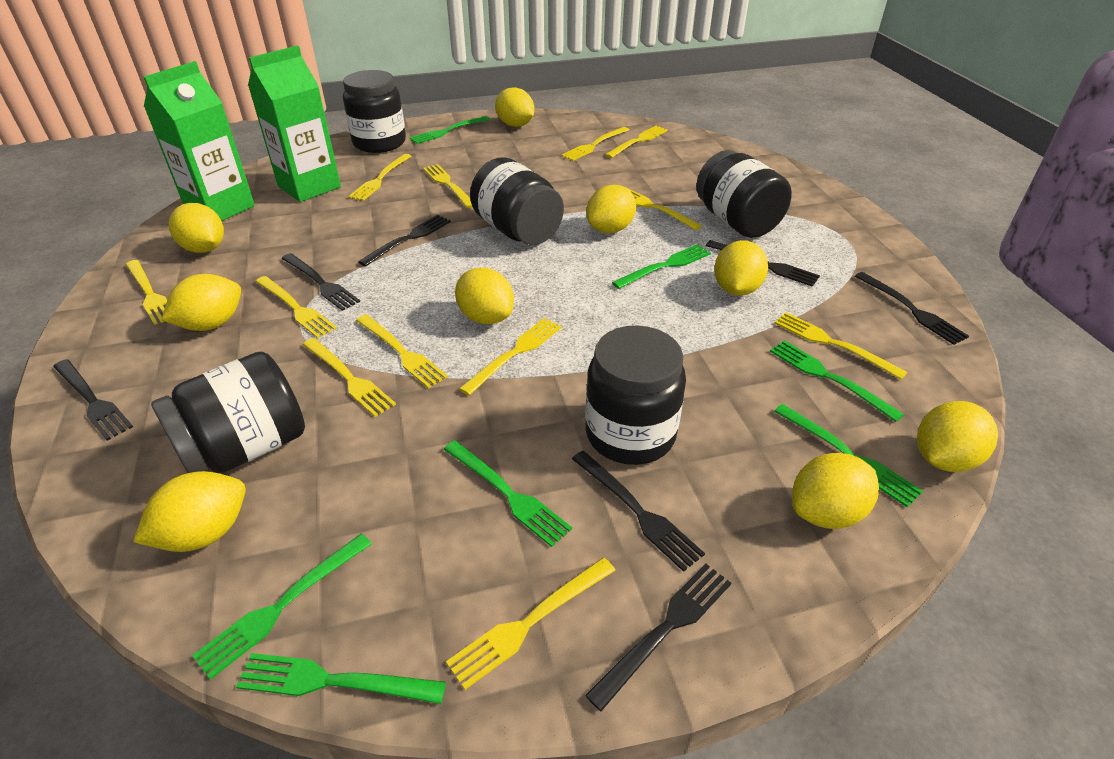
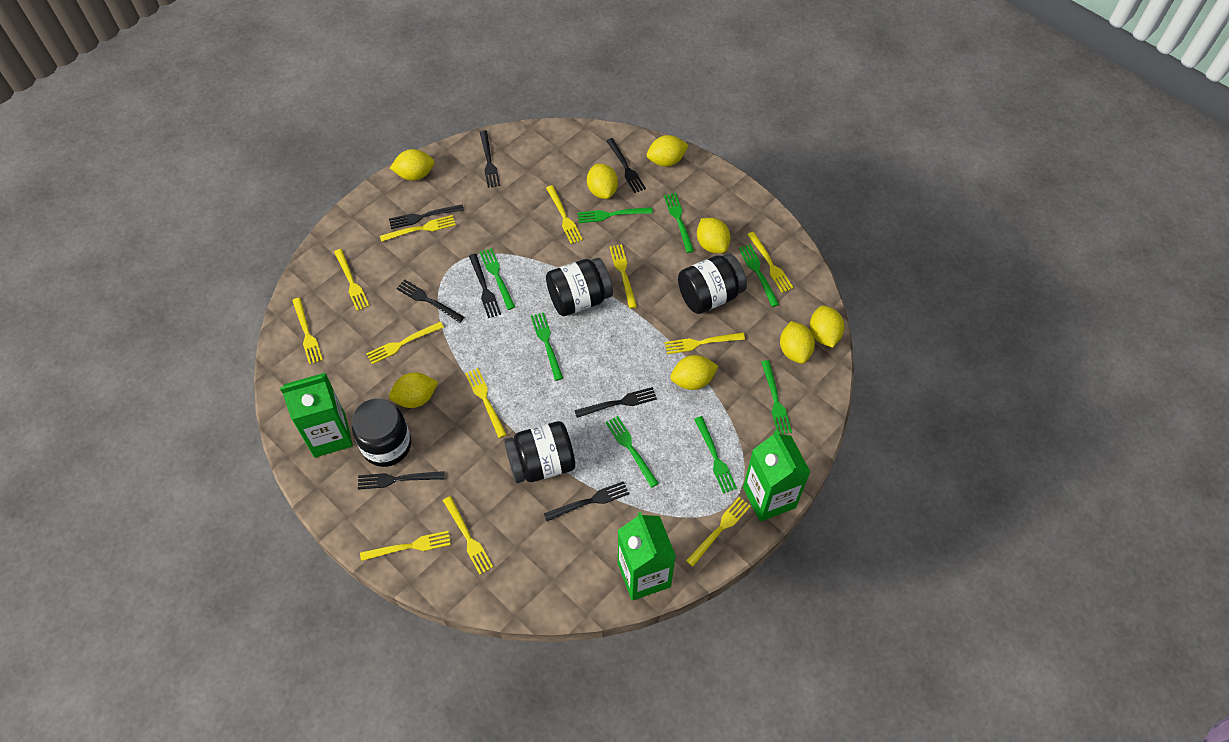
black fork: [53,359,133,441] [281,253,360,311] [358,215,451,266] [572,451,705,572] [585,564,731,711] [705,240,820,287] [855,272,969,345] = 7 -> [358,471,445,489] [389,204,464,229] [396,279,464,323] [469,254,501,318] [480,131,500,188] [544,481,629,521] [574,387,657,418] [606,138,646,193] = 8
black jar: [151,351,305,473] [343,70,406,153] [470,157,564,245] [585,325,686,465] [696,150,792,238] = 5 -> [352,398,411,467] [504,421,575,483] [546,258,613,316] [678,253,747,314] = 4
green carton: [144,61,255,221] [248,45,341,202] = 2 -> [280,373,353,458] [618,512,676,601] [743,430,810,522] = 3
green fork: [192,533,372,680] [236,653,446,704] [409,116,491,144] [444,441,572,547] [612,244,711,289] [770,340,904,422] [774,404,923,507] = 7 -> [479,248,515,310] [531,312,563,381] [578,207,653,223] [606,416,659,488] [664,193,694,253] [694,416,737,493] [739,244,779,307] [761,360,792,434] = 8
yellow lemon: [133,471,246,552] [162,274,241,331] [168,203,224,253] [455,268,514,324] [495,87,535,127] [586,185,636,233] [714,240,768,296] [792,453,879,529] [917,401,998,472] = 9 -> [389,373,438,408] [390,149,434,181] [587,164,618,199] [647,135,689,167] [670,355,718,390] [697,218,731,253] [780,321,815,364] [810,305,845,348] = 8

